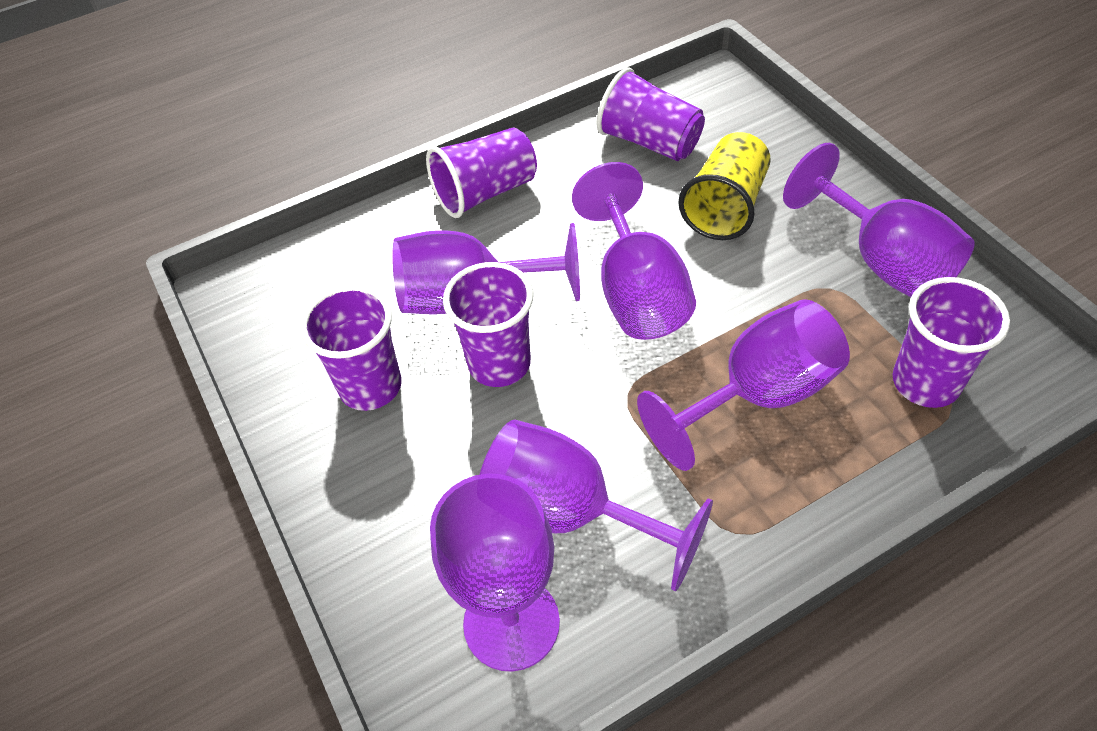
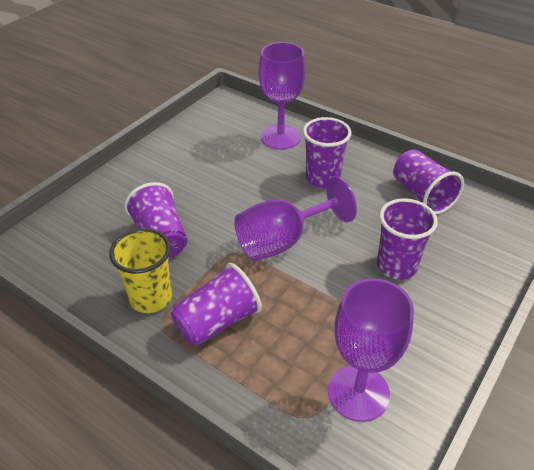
purple goblet: [392,223,580,315] [430,473,560,672] [479,420,713,591] [572,162,696,340] [637,299,850,471] [783,143,975,297] = 6 -> [234,176,357,261] [259,42,306,150] [328,278,414,422] = 3

